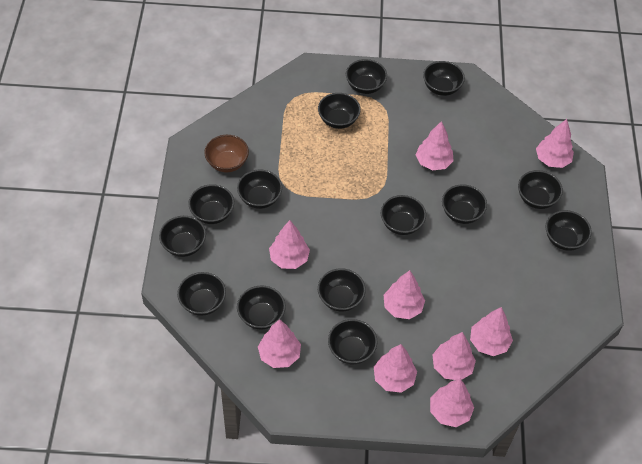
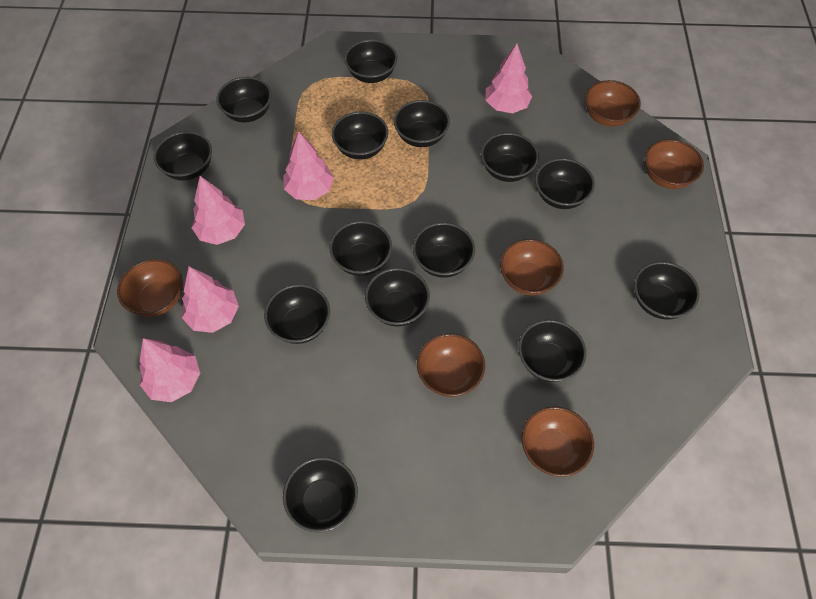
brown bowl: [204,135,249,172] = 1 -> [117,259,183,317] [417,333,485,397] [500,239,564,295] [521,406,594,477] [585,80,641,126] [645,139,704,189] = 6
pink tree: [258,319,301,368] [269,220,310,269] [374,344,417,393] [384,270,425,319] [416,121,454,170] [430,379,474,427] [433,332,476,380] [470,307,513,356] [536,119,574,168] = 9 -> [139,338,200,402] [182,267,239,333] [192,176,245,245] [283,131,334,200] [486,44,532,113] = 5

